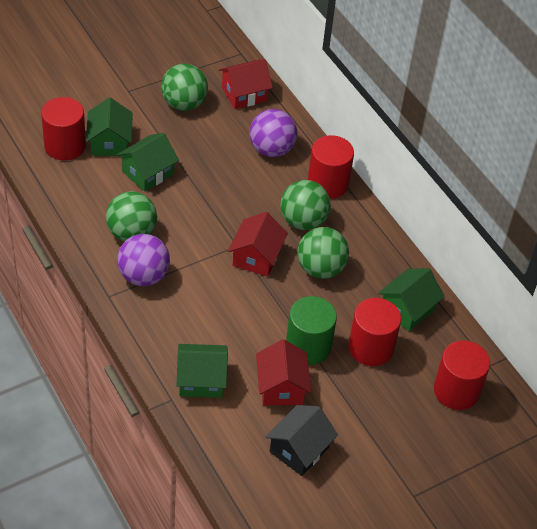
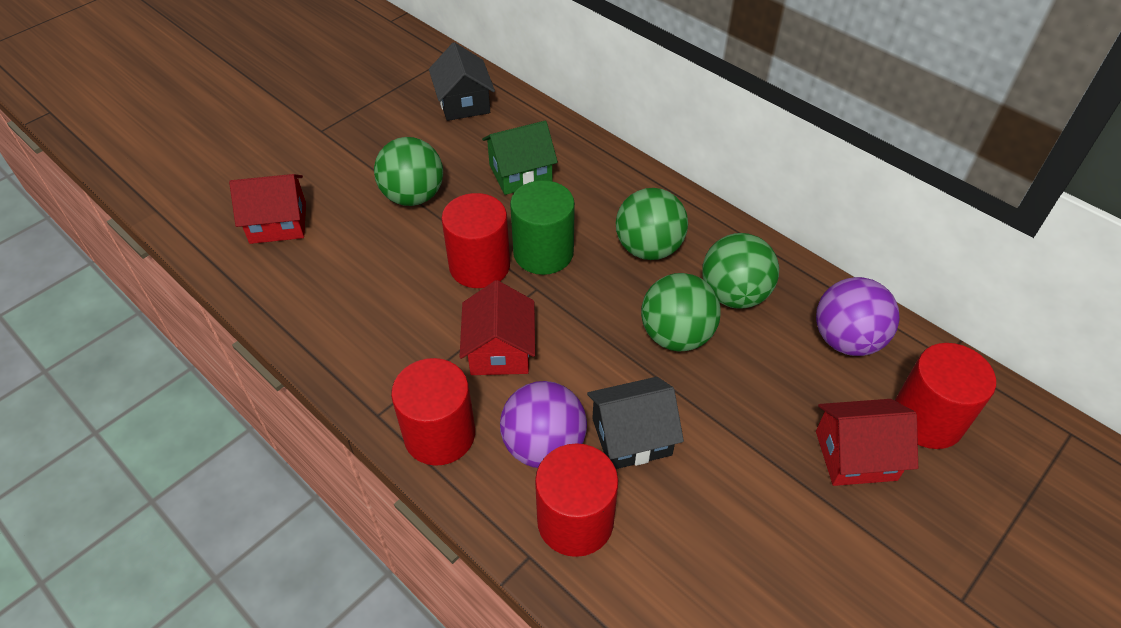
black house: [265,405,338,476] = 1 -> [429,42,495,121] [587,377,684,469] = 2
green house: [86,97,133,156] [117,133,179,192] [176,344,228,398] [378,268,445,332] = 4 -> [482,121,558,195] = 1

